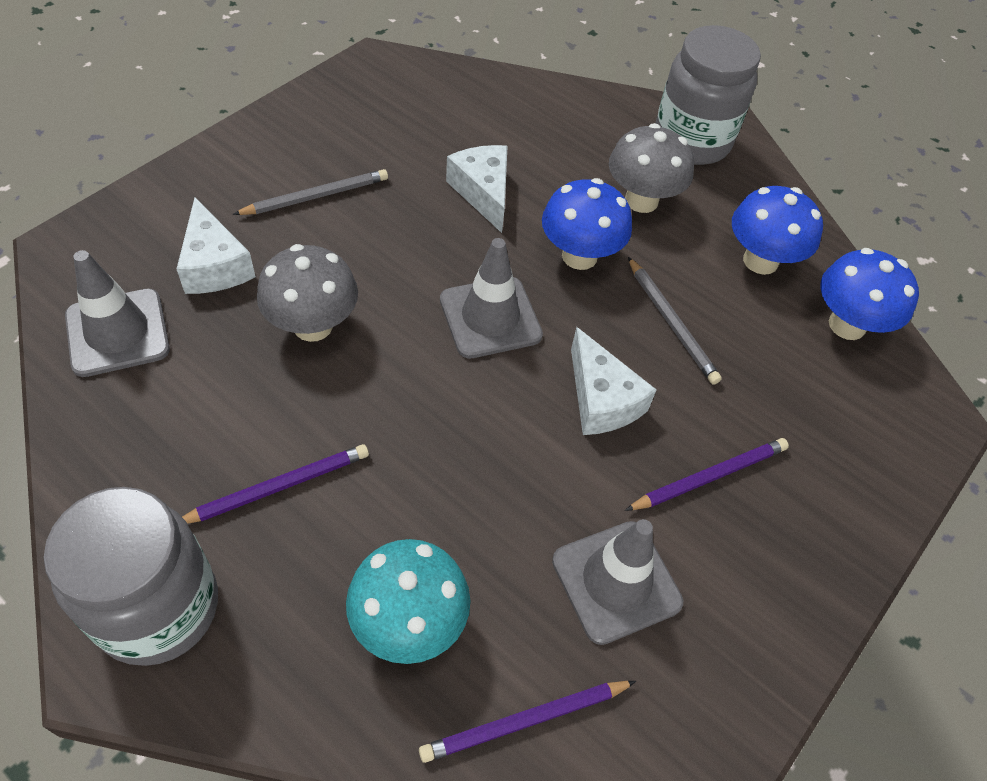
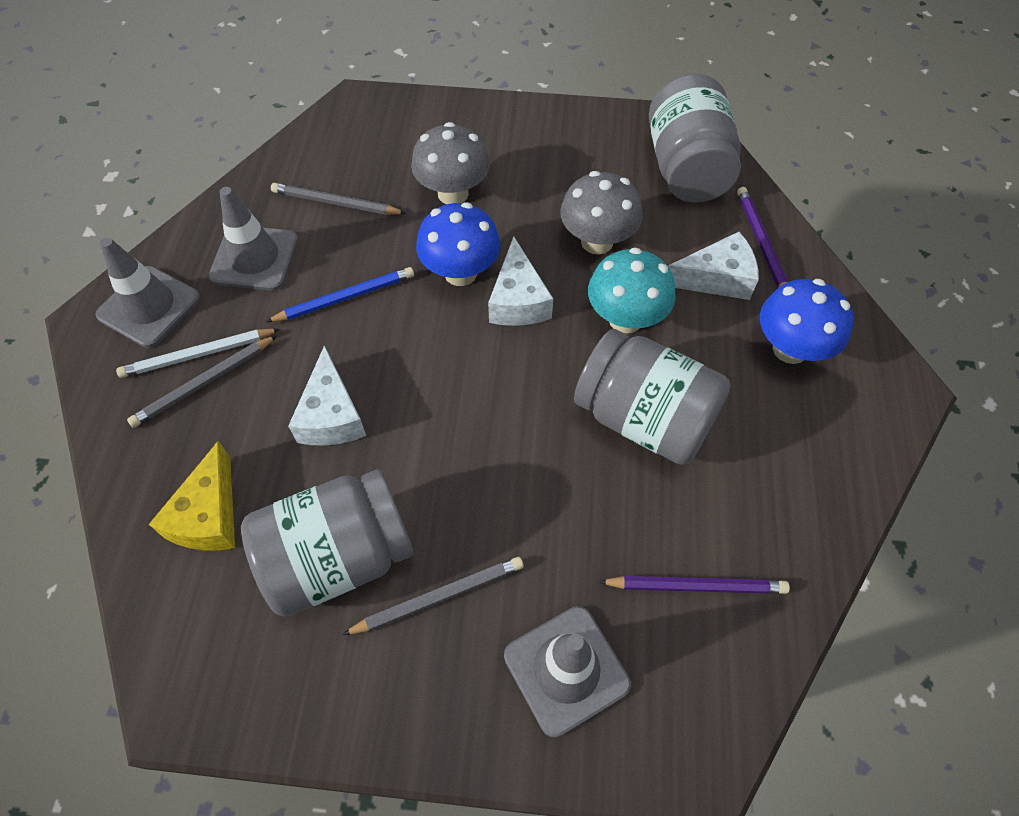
blue mushroom: [542,178,632,270] [732,186,823,275] [820,248,919,340] = 3 -> [416,202,500,286] [760,279,854,364] = 2
blue pencil: none = 0 -> [266,267,414,322] = 1
grey jar: [44,487,218,666] [656,25,761,165] = 2 -> [241,469,413,617] [574,329,731,465] [649,74,741,203] = 3
grey pencil: [233,169,388,215] [628,257,722,385] = 2 -> [127,335,277,428] [271,183,406,215] [342,557,524,635] = 3
purple pencil: [182,444,369,524] [419,681,636,763] [625,438,789,511] = 3 -> [598,576,790,594] [737,187,788,288] = 2
white pencil: none = 0 -> [116,328,280,378] = 1
yellow cheese: none = 0 -> [149,441,235,551] = 1

